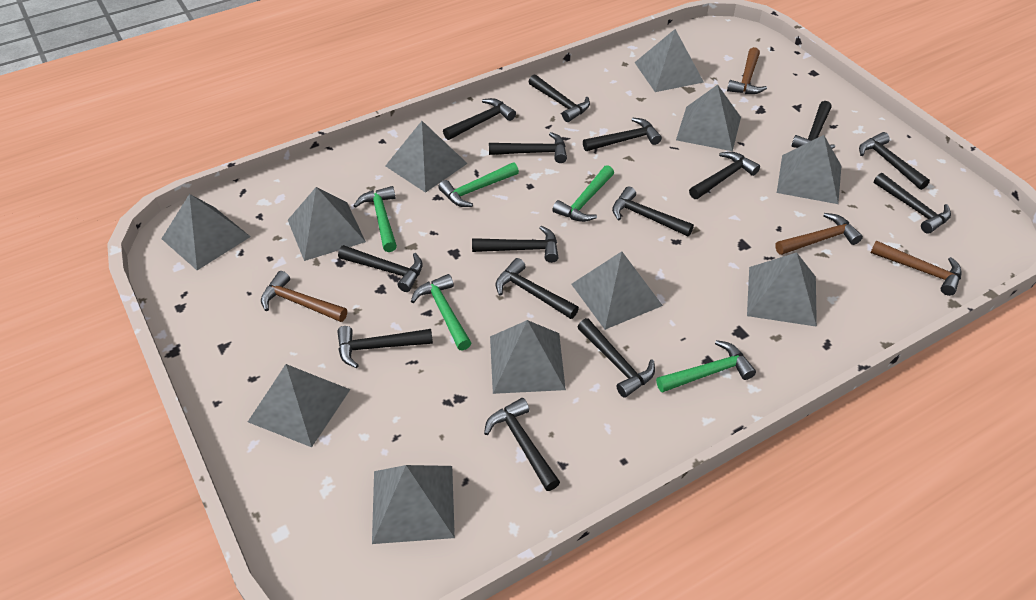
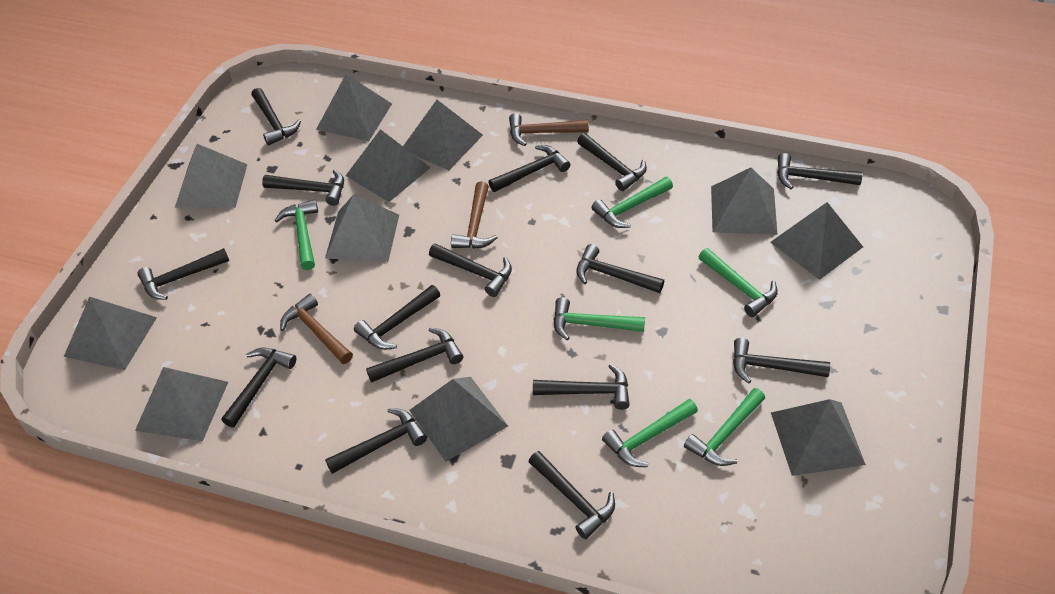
brown hammer: [261,271,347,322] [727,47,767,94] [775,213,863,255] [871,241,962,296] = 4 -> [280,293,353,364] [451,181,498,249] [509,113,589,146] = 3
green hammer: [353,186,397,252] [411,274,471,350] [438,162,519,207] [553,165,614,222] [656,340,756,393] = 5 -> [274,200,318,270] [554,297,645,340] [591,177,673,228] [602,399,698,467] [684,388,765,466] [699,248,778,317] = 6

